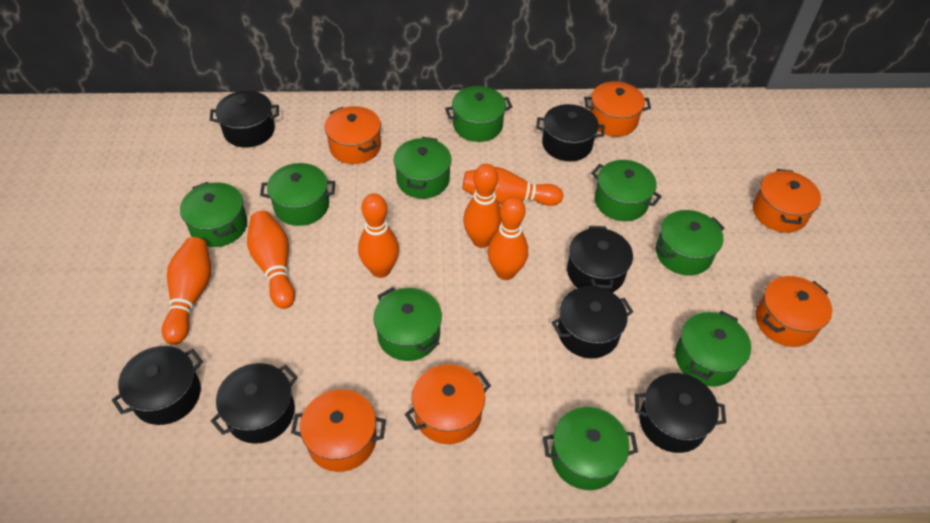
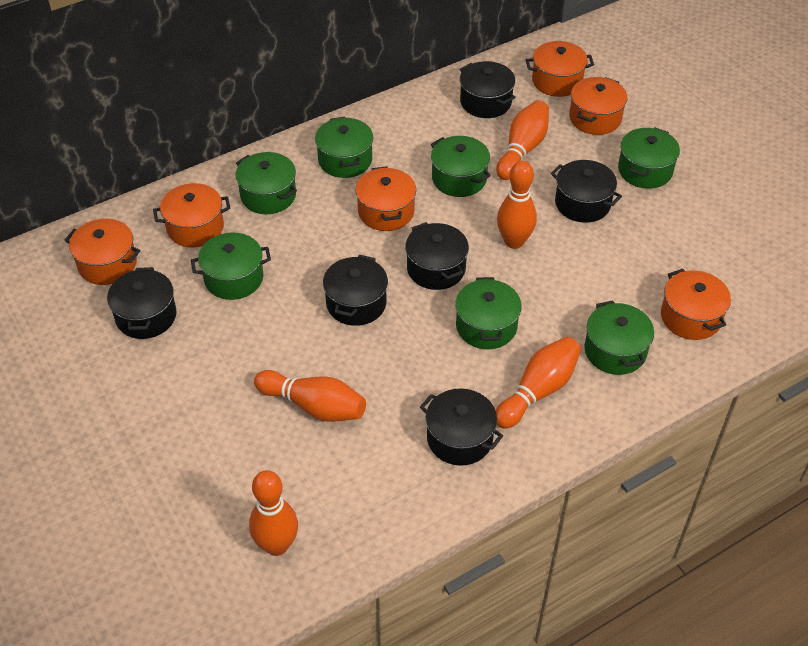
black pot: [112,346,203,425] [210,91,279,148] [211,363,298,444] [536,104,604,161] [552,286,633,359] [567,226,633,293] [635,373,726,453] = 7 -> [107,267,176,339] [323,255,388,326] [405,222,469,290] [420,389,503,466] [460,61,516,118] [551,160,622,223] = 6
green pot: [180,182,247,247] [260,163,335,226] [373,287,442,361] [394,137,452,199] [445,86,512,142] [543,407,638,490] [591,160,662,221] [656,210,725,276] [675,311,751,387] = 9 -> [191,232,271,300] [236,152,297,214] [315,117,373,178] [431,136,491,197] [455,277,522,349] [584,300,654,375] [618,127,680,189] = 7
orange bowling pin: [162,237,211,344] [247,211,295,309] [358,193,399,278] [462,167,563,206] [463,164,502,248] [488,196,528,280] = 6 -> [249,470,298,556] [254,370,366,422] [496,100,549,180] [496,337,581,429] [497,161,537,249] = 5

